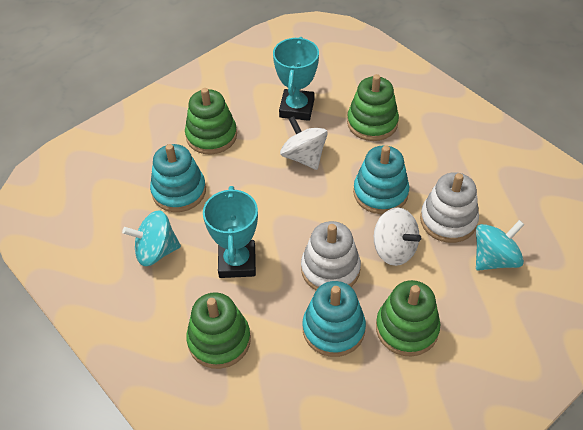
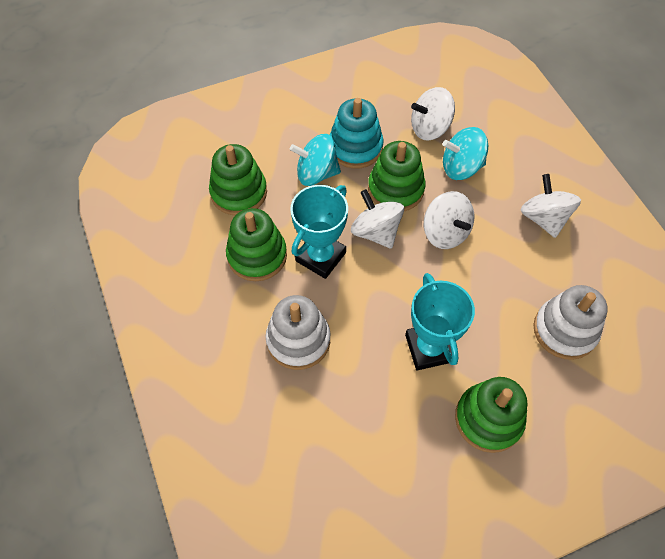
turquoise stacking toy: [150,144,206,212] [303,281,366,357] [353,145,409,214] = 3 -> [330,98,384,169] = 1
white spinning top: [280,116,328,170] [374,208,421,266] = 2 -> [351,189,404,249] [411,87,455,141] [424,191,474,249] [521,174,581,238] = 4

